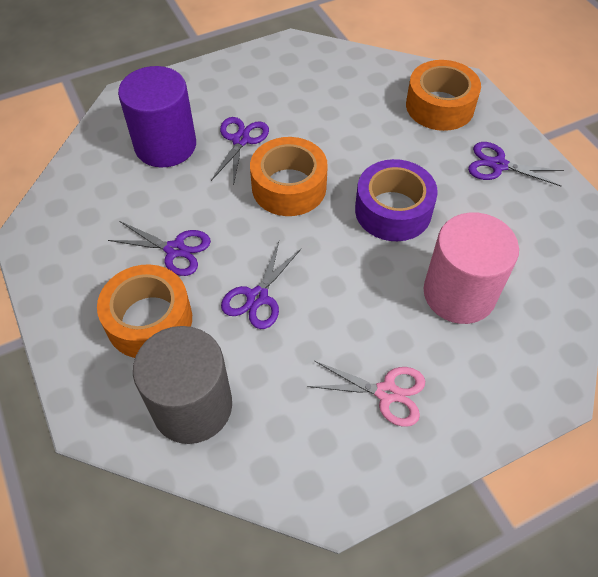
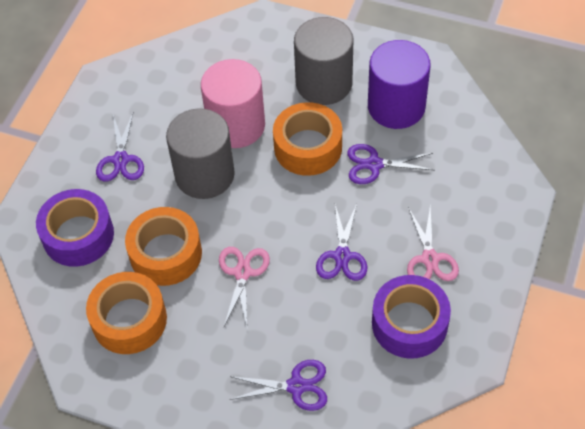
grey cylinder: [133,326,232,444] = 1 -> [166,108,235,199] [294,17,353,105] = 2
pink scissors: [307,361,425,427] = 1 -> [219,247,270,326] [407,206,459,281] = 2
purple tape: [355,159,438,241] = 1 -> [36,189,114,267] [372,275,451,359] = 2

